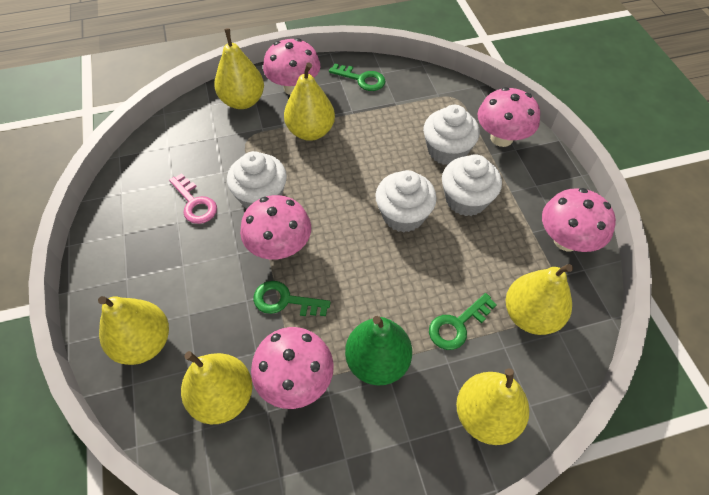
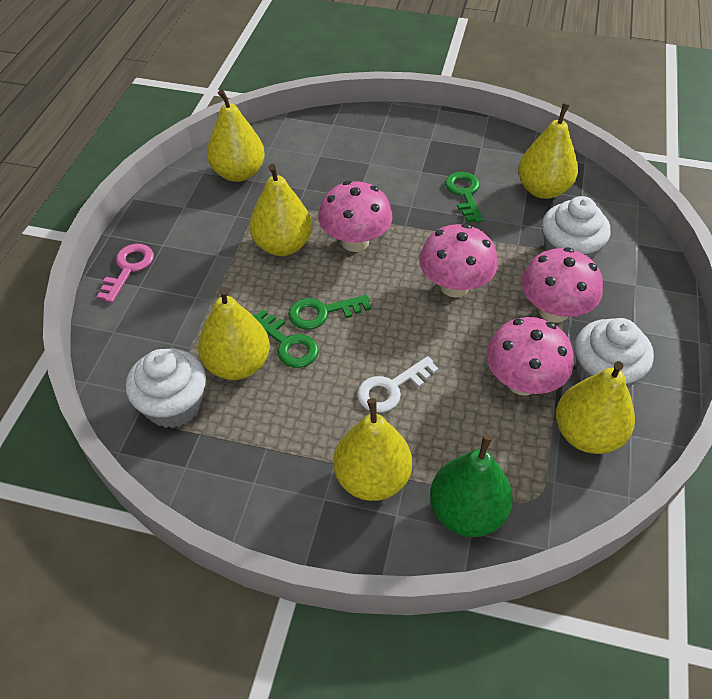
pink mushroom: [240,195,311,260] [251,327,334,409] [263,38,320,95] [478,87,540,147] [542,188,616,252] = 5 -> [318,181,392,252] [419,224,498,298] [486,317,574,396] [521,247,603,323] = 4
white cupcake: [227,151,287,208] [375,170,437,233] [423,105,480,165] [442,154,502,216] = 4 -> [126,349,206,428] [542,196,610,260] [575,318,654,388] = 3
white key: none = 0 -> [357,356,439,413] = 1

